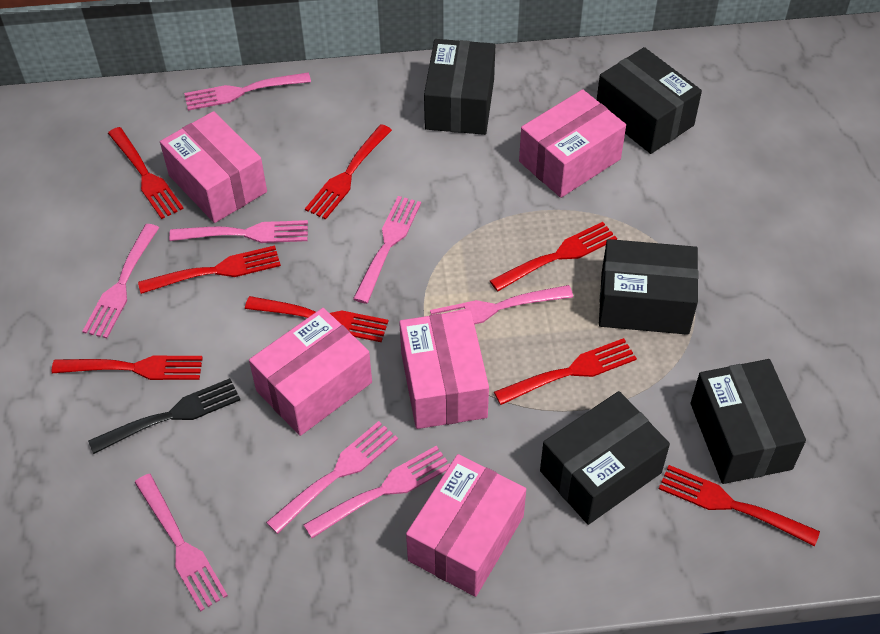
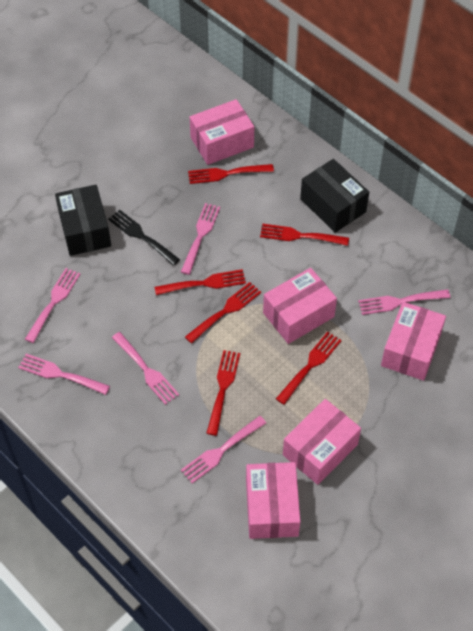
black box: [424,39,495,135] [540,391,670,525] [597,47,702,154] [599,239,698,335] [691,359,806,484] = 5 -> [55,185,111,256] [300,159,369,233] = 2
pink fork: [82,224,159,338] [134,474,228,611] [169,220,308,243] [184,72,311,111] [266,421,398,534] [303,446,450,538] [353,196,421,304] [430,285,573,324] = 8 -> [18,354,110,395] [25,268,80,343] [112,332,179,405] [181,203,220,275] [181,416,266,483] [358,289,450,315] = 6
red fork: [51,356,203,380] [108,127,184,219] [138,245,281,294] [245,296,388,342] [305,124,392,220] [490,222,617,292] [494,338,637,405] [659,465,820,546] = 8 -> [155,269,246,295] [185,282,261,343] [188,164,274,184] [206,350,240,436] [260,224,349,246] [276,331,342,405] = 6

